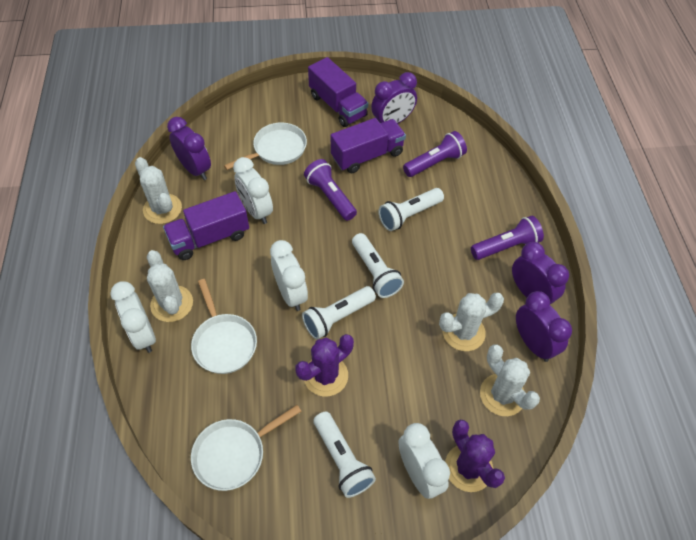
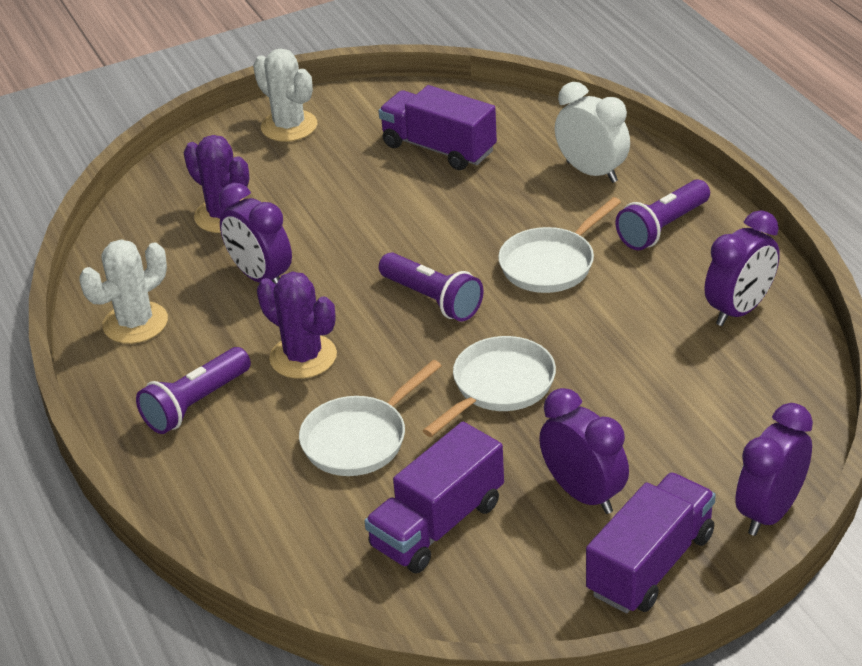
white cactus: [135,157,182,224] [147,250,193,322] [439,293,504,351] [480,345,540,416] = 4 -> [79,239,168,344] [253,48,317,142] = 2
white clock: [110,281,156,353] [233,157,273,224] [270,240,308,311] [398,423,450,499] = 4 -> [555,82,630,183] = 1
white flashlight: [302,286,376,340] [314,411,376,498] [352,233,404,298] [378,188,444,231] = 4 -> none = 0

